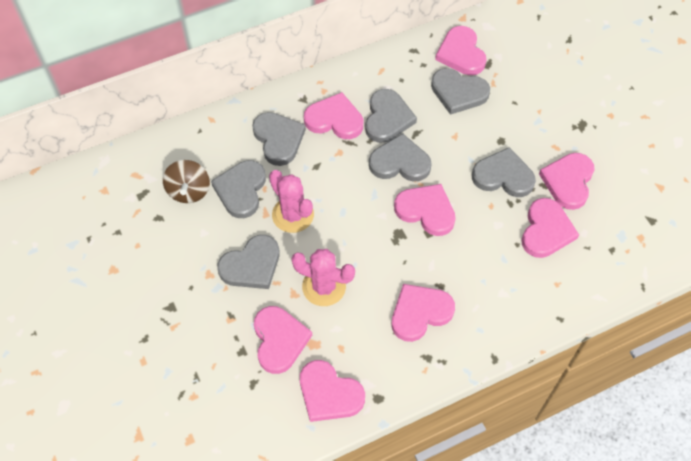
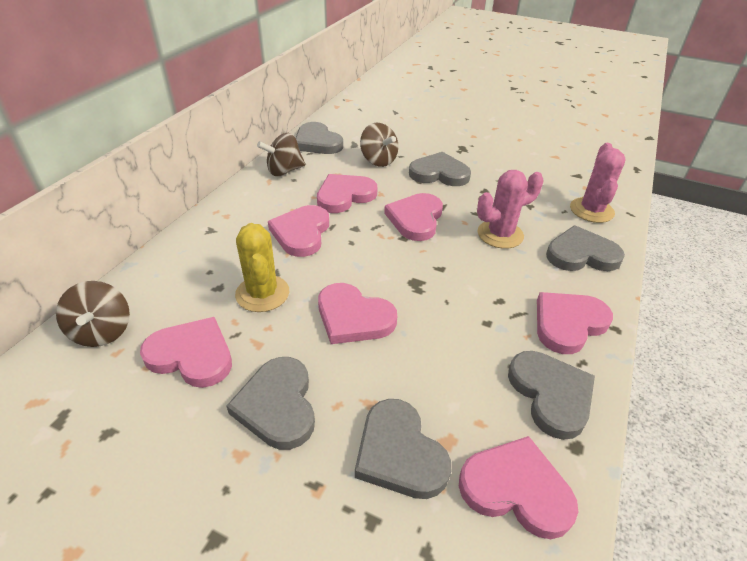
brown spinning top: [163,160,210,203] = 1 -> [56,281,130,347] [257,133,305,176] [360,123,399,167] = 3
grey heart: [211,160,266,218] [217,235,279,289] [252,112,306,166] [365,89,417,143] [369,133,432,182] [431,68,490,115] [472,147,536,197] = 7 -> [227,357,315,450] [296,122,343,154] [355,399,451,499] [409,152,471,186] [508,351,595,440] [546,225,625,271] = 6
pink heart: [254,306,312,374] [300,360,365,422] [304,92,364,139] [391,284,455,342] [394,184,456,236] [435,26,487,75] [522,198,579,258] [539,153,594,210] = 8 -> [140,317,232,388] [268,205,329,257] [317,174,378,213] [318,283,397,344] [384,193,443,241] [459,436,578,539] [537,292,613,354] = 7
yellow cactus: none = 0 -> [235,223,289,312] = 1

